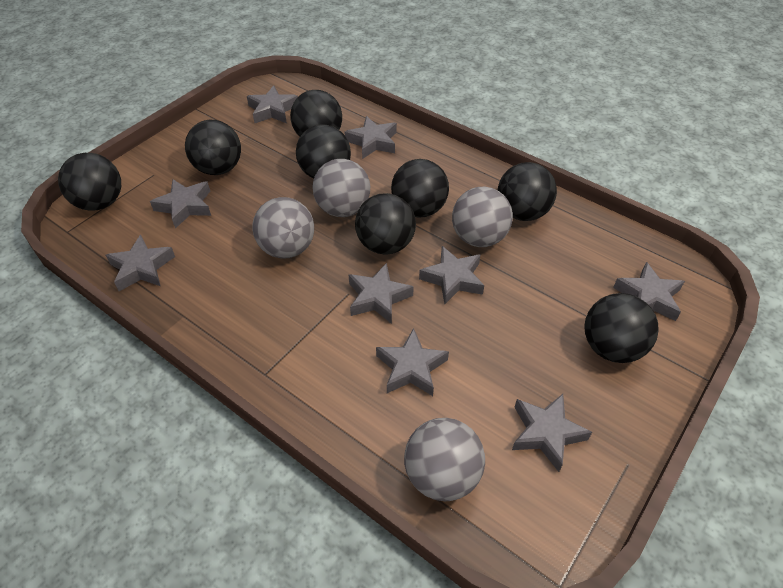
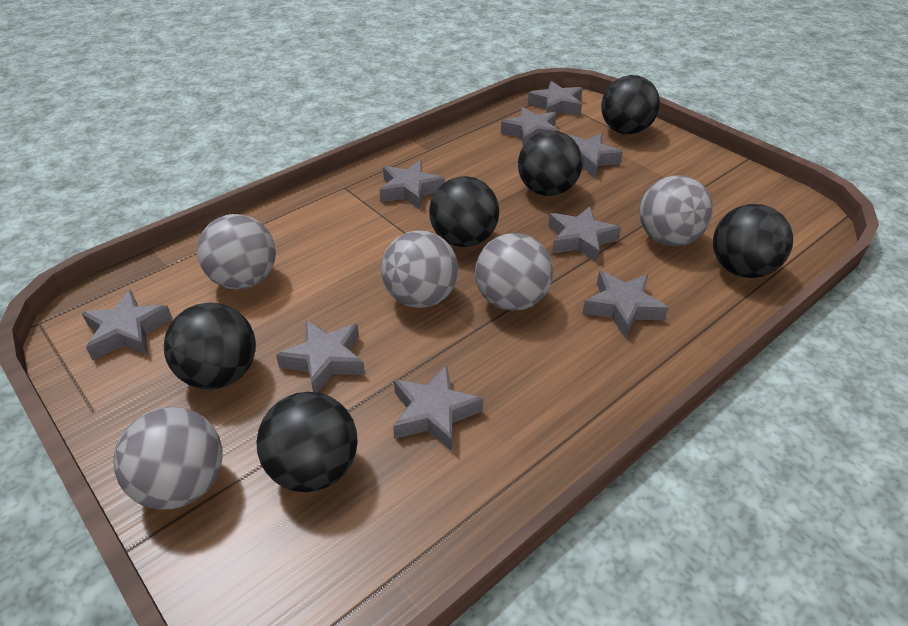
black ball: [58,153,121,211] [185,120,241,175] [290,90,342,136] [296,124,351,178] [355,193,416,255] [391,159,449,218] [498,162,557,221] [584,293,659,363] = 8 -> [164,302,256,389] [256,392,358,492] [429,176,499,247] [518,130,583,196] [601,75,660,134] [713,204,793,278] = 6
grey ball: [252,197,314,258] [312,159,370,217] [404,418,485,501] [452,187,513,247] = 4 -> [113,407,223,509] [197,214,276,290] [381,231,458,308] [475,233,553,311] [639,175,713,246] = 5

